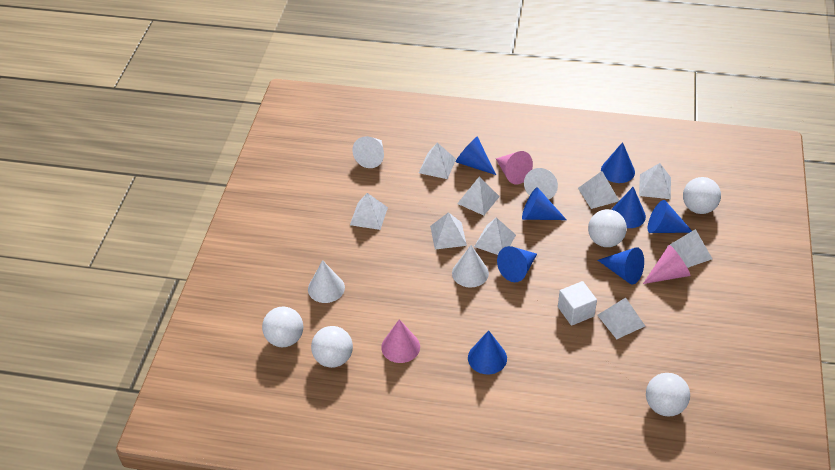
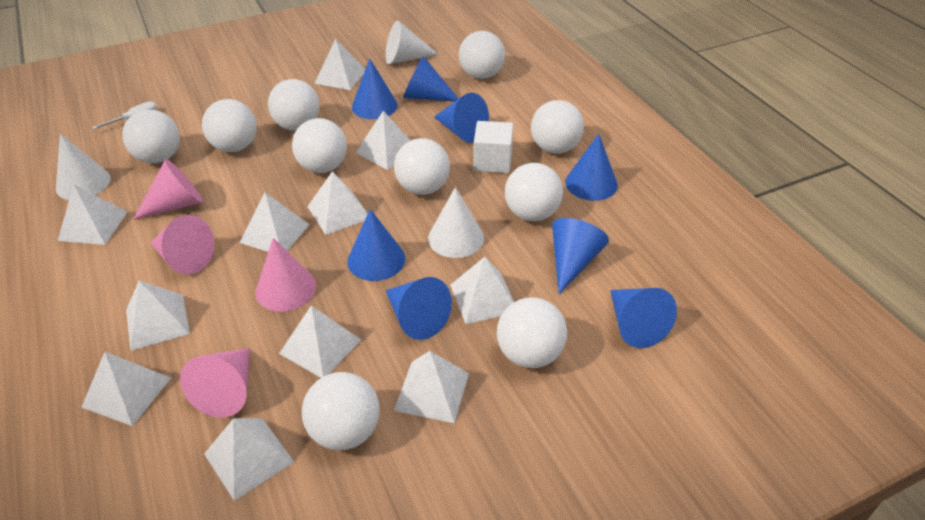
pink cone: [381,319,420,363] [496,151,533,184] [643,245,691,284] = 3 -> [133,159,203,220] [151,215,215,274] [180,348,250,418] [256,238,316,312] = 4
white ball: [262,306,303,348] [311,326,353,368] [588,209,627,247] [646,373,690,417] [683,177,721,214] = 5 -> [122,109,180,163] [202,99,257,152] [268,79,320,130] [292,118,347,173] [302,372,380,450] [394,138,450,195] [459,31,505,79] [497,297,567,368] [505,163,563,221] [531,100,584,153] = 10
white cone: [308,260,345,303] [352,136,384,168] [452,245,489,288] [524,168,558,199] = 4 -> [56,134,111,200] [386,21,439,64] [428,187,484,258] = 3
white pyramid: [350,193,388,230] [419,143,456,179] [430,212,467,250] [457,177,500,215] [474,218,516,255] [578,171,619,209] [597,298,645,339] [639,163,671,199] [667,229,712,268] = 9 -> [58,185,127,245] [82,352,171,426] [126,280,190,351] [204,418,294,501] [240,192,310,252] [279,305,361,378] [307,171,368,235] [314,38,365,90] [356,111,411,170] [394,351,469,423] [450,257,514,324] = 11
white screwdriver: none = 0 -> [92,101,157,129] = 1

